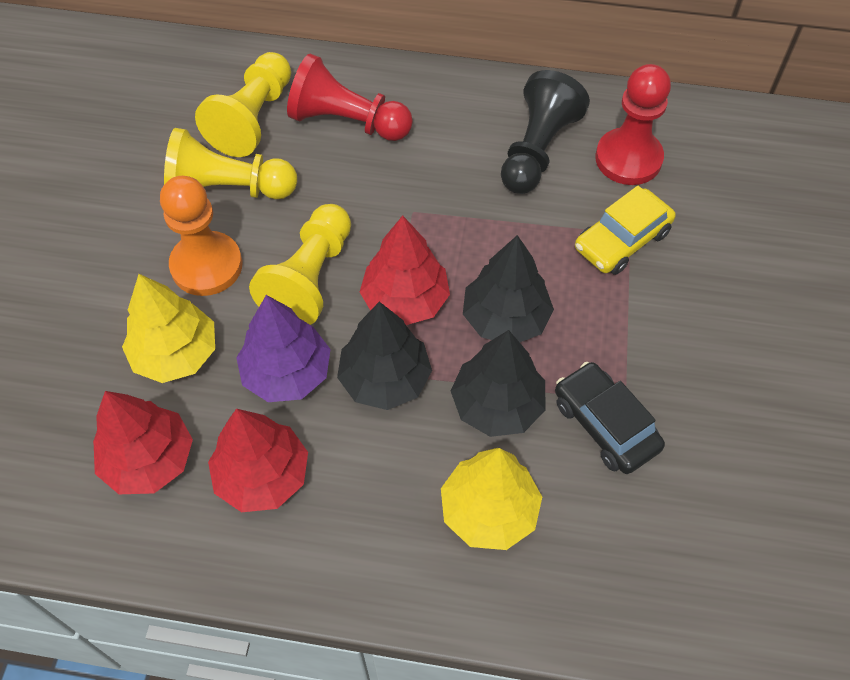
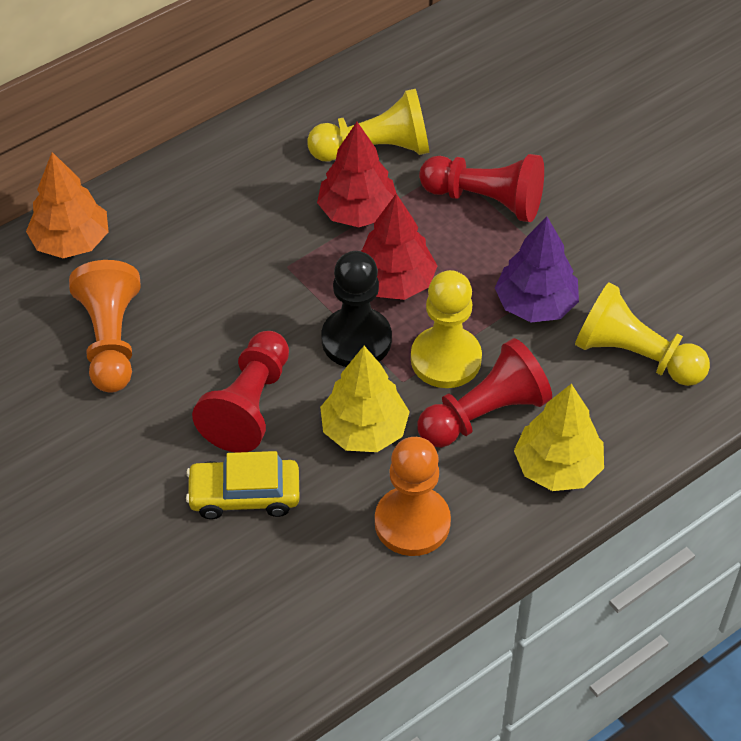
black car: [555,362,665,474] = 1 -> none = 0
black tree: [337,302,432,410] [451,330,546,437] [463,235,554,342] = 3 -> none = 0
orange pawn: [160,176,242,296] = 1 -> [69,260,141,393] [375,437,451,556] = 2
orange tree: none = 0 -> [26,152,109,258] = 1
red pawn: [287,54,413,141] [595,64,671,185] = 2 -> [192,331,289,453] [418,338,552,448] [419,154,544,222] = 3
red tree: [93,391,193,494] [208,409,308,512] [360,215,450,325] = 3 -> [317,122,397,227] [361,194,437,300] = 2

